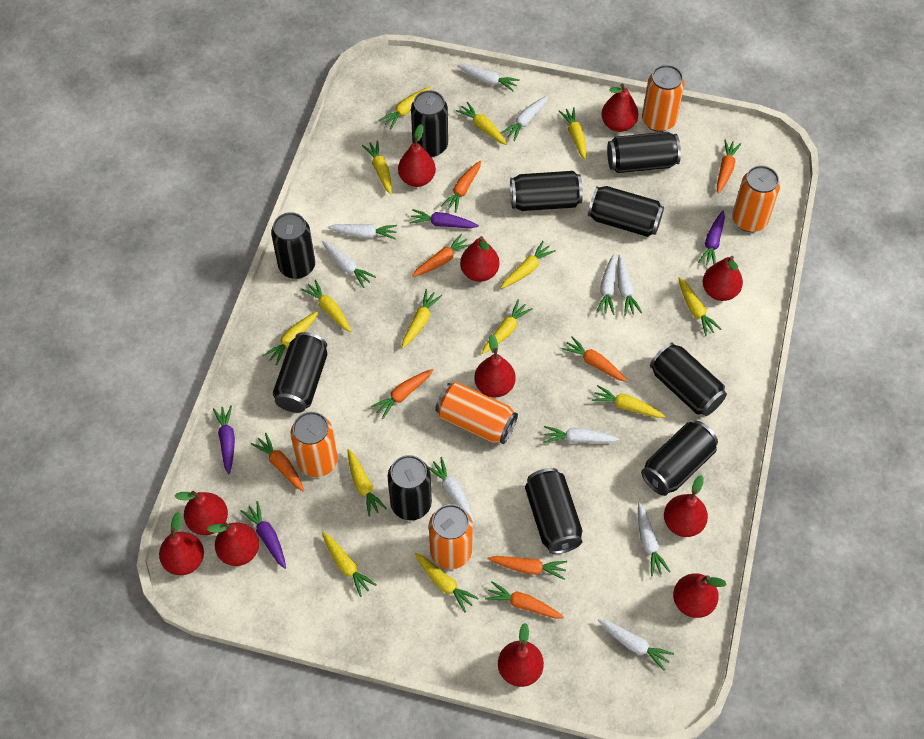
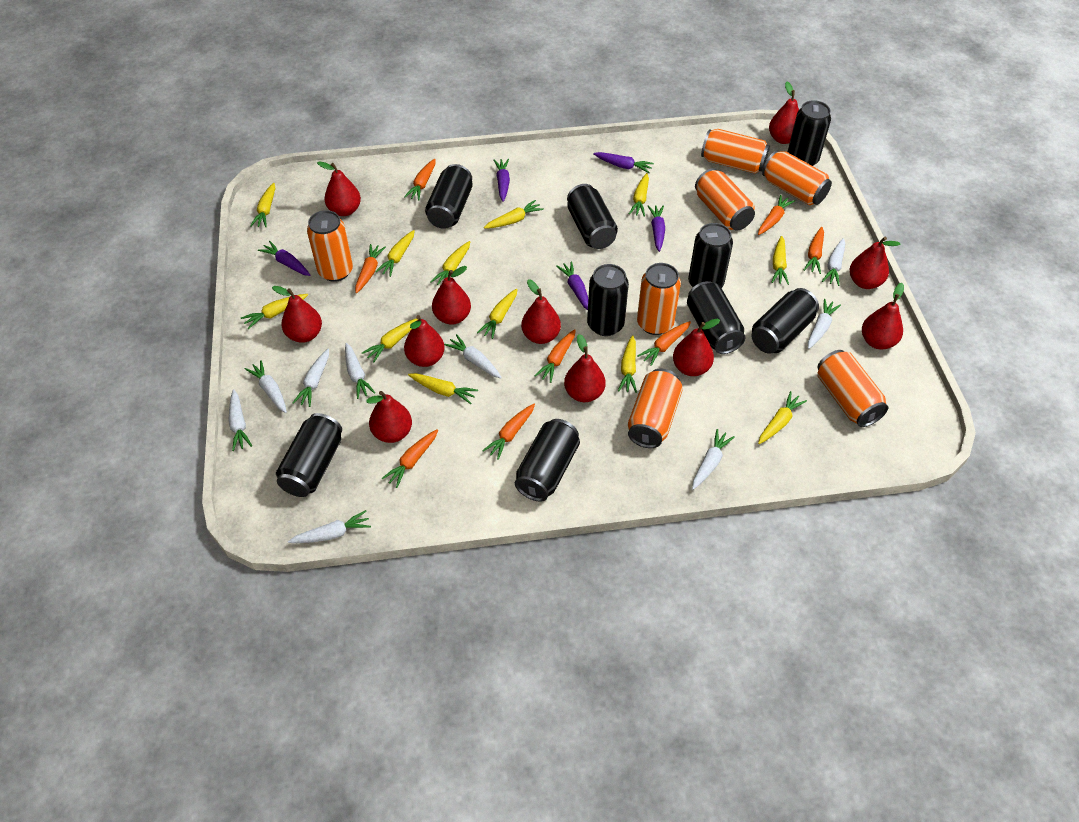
black can: [271,212,315,279] [273,332,328,413] [388,455,432,520] [411,90,448,157] [510,171,583,211] [525,468,583,554] [588,186,664,237] [607,132,681,173] [641,421,718,496] [650,342,727,416] = 10 -> [276,413,342,497] [425,164,473,229] [515,419,580,502] [567,184,618,249] [587,264,629,336] [687,281,745,354] [688,223,733,288] [751,288,819,354] [787,100,831,166] = 9
orange can: [290,412,338,477] [429,504,473,569] [435,382,518,444] [642,65,684,132] [732,165,780,232] = 5 -> [307,210,353,282] [628,369,683,448] [637,263,681,335] [695,168,755,231] [701,129,770,174] [762,150,832,205] [817,350,889,427] = 7
purple carrot: [213,406,235,474] [241,501,286,569] [409,209,479,228] [698,210,725,265] = 4 -> [258,241,310,276] [494,159,510,202] [556,261,588,310] [593,152,654,173] [648,205,665,252] = 5
white carrot: [322,241,376,288] [328,224,397,240] [428,457,474,522] [457,64,520,92] [501,96,548,141] [543,426,619,443] [596,254,616,315] [598,619,674,671] [617,255,642,316] [638,503,671,577] = 10 -> [229,389,252,451] [245,360,287,413] [288,510,371,543] [293,349,329,407] [345,343,375,399] [444,334,502,378] [692,429,735,490] [808,299,841,349] [822,238,845,286] = 9
yellow carrot: [263,311,318,365] [301,279,351,332] [322,532,377,597] [347,449,387,517] [362,140,392,194] [379,87,431,129] [402,289,442,349] [415,553,479,612] [456,102,507,145] [482,300,532,354] [501,241,556,289] [559,107,587,160] [592,385,666,418] [678,277,721,336] = 14 -> [241,294,308,329] [250,183,275,227] [362,319,418,363] [375,230,415,277] [408,373,478,404] [430,241,470,285] [477,289,517,339] [484,200,544,229] [618,335,637,393] [629,173,649,217] [758,391,807,444] [771,236,789,285] = 12

